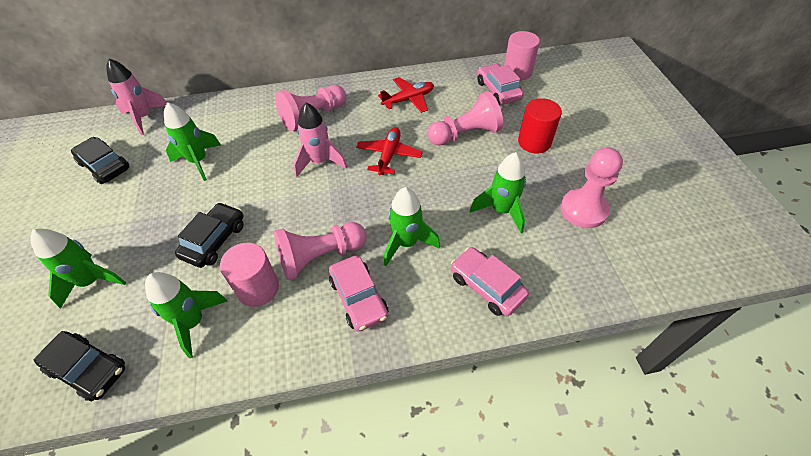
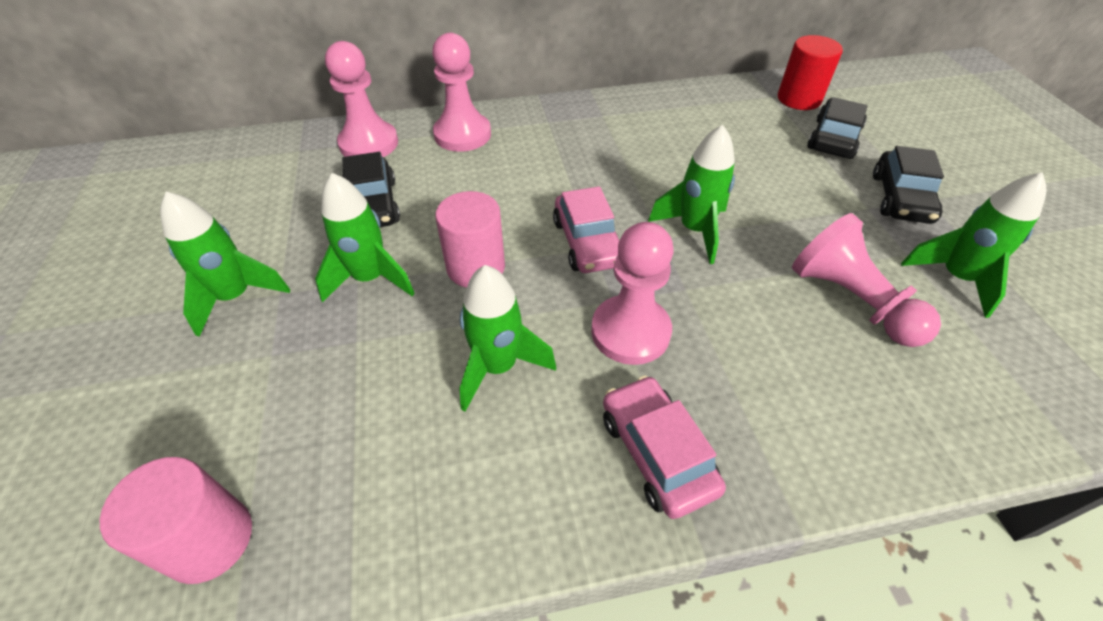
pink car: [329,255,388,332] [451,247,529,316] [477,64,524,104] = 3 -> [553,186,619,273] [603,375,726,519] = 2
pink rocket: [106,58,167,136] [294,103,347,178] = 2 -> none = 0
red plane: [356,127,423,175] [378,77,434,113] = 2 -> none = 0

